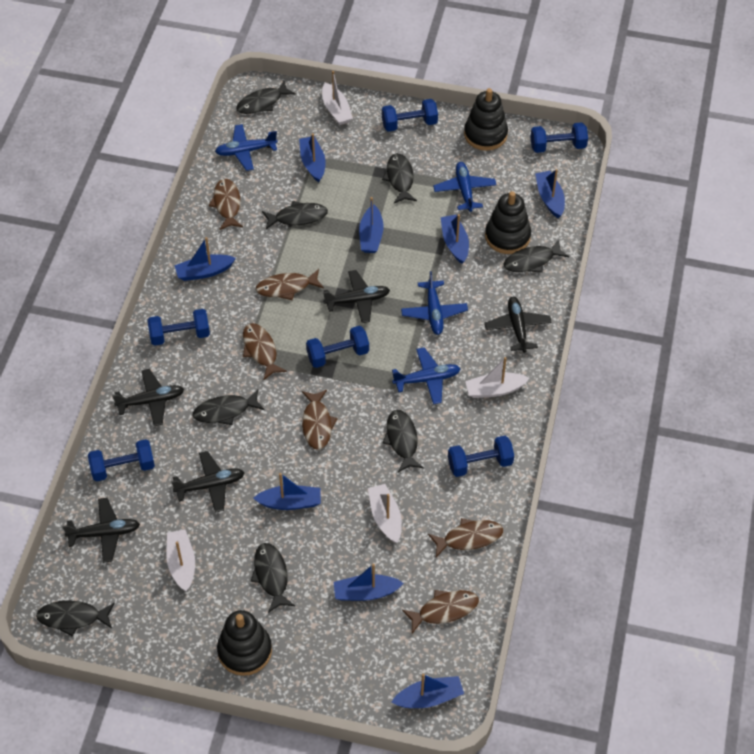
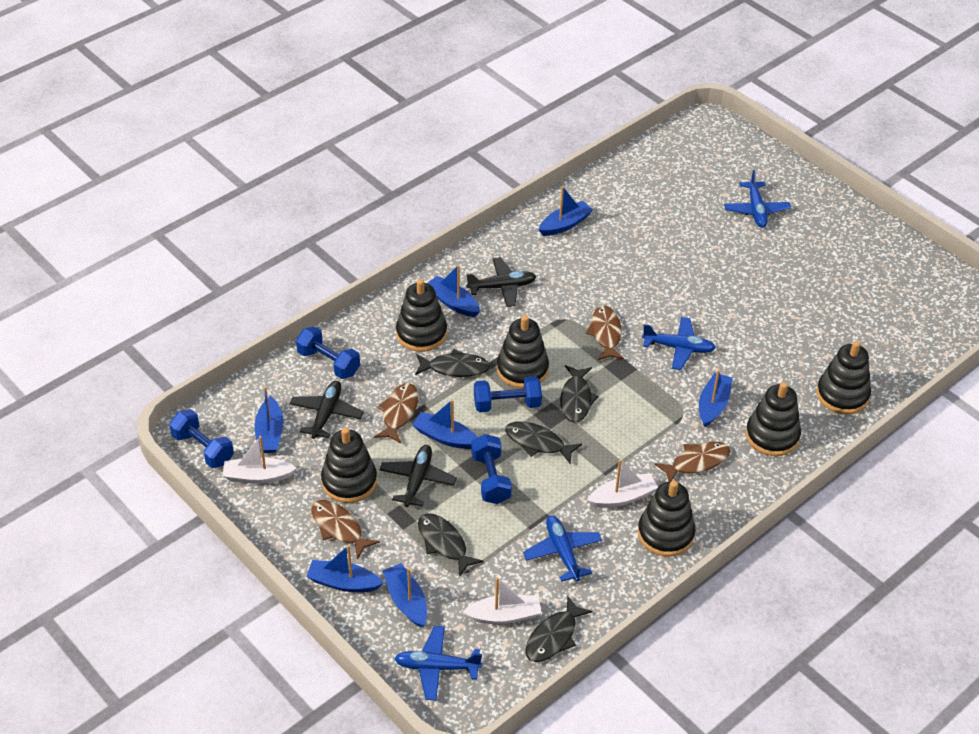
black fish: [36,600,115,636] [193,389,265,425] [236,81,296,114] [251,543,295,613] [262,201,328,229] [382,153,417,203] [382,410,424,472] [503,239,569,273] = 8 -> [415,349,490,377] [418,513,483,577] [505,422,582,465] [525,595,593,662] [560,365,599,423] = 5
black plane: [62,498,140,563] [112,369,184,426] [171,451,245,513] [323,270,390,323] [484,297,552,353] = 5 -> [289,381,364,439] [379,445,457,507] [466,257,537,307] = 3
black stacking toy: [217,610,272,676] [464,88,508,151] [485,191,531,254] = 3 -> [321,428,377,503] [396,279,447,352] [497,315,549,388] [638,481,696,557] [746,382,801,456] [817,341,871,415] = 6
blue boat: [174,237,236,281] [253,473,321,510] [299,133,326,182] [333,563,404,601] [359,197,384,253] [391,674,464,708] [441,214,469,264] [535,169,565,218] = 8 -> [255,387,284,453] [306,545,383,592] [382,563,427,627] [412,399,478,449] [427,265,480,317] [539,186,593,236] [699,370,733,427] = 7
blue dumbbell: [88,439,155,482] [148,309,210,346] [306,326,369,368] [382,99,438,132] [448,436,514,477] [530,122,588,153] = 6 -> [169,409,234,468] [296,326,360,379] [471,434,512,504] [474,376,542,412] = 4
brown fish: [209,179,243,230] [243,323,287,380] [256,269,324,300] [302,390,338,450] [402,590,479,634] [428,518,503,557] = 6 -> [311,500,380,559] [374,383,418,443] [585,305,625,360] [655,442,731,482] = 4
white boat: [167,529,195,591] [322,71,353,125] [368,484,402,543] [465,357,530,398] = 4 -> [223,436,296,484] [463,577,541,624] [587,459,658,508] = 3

